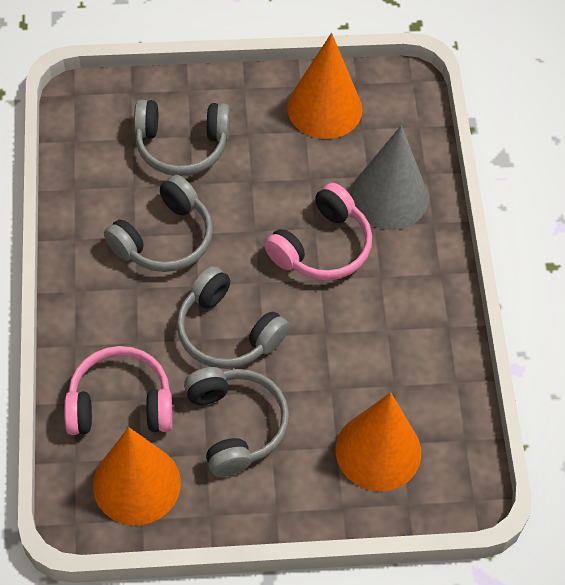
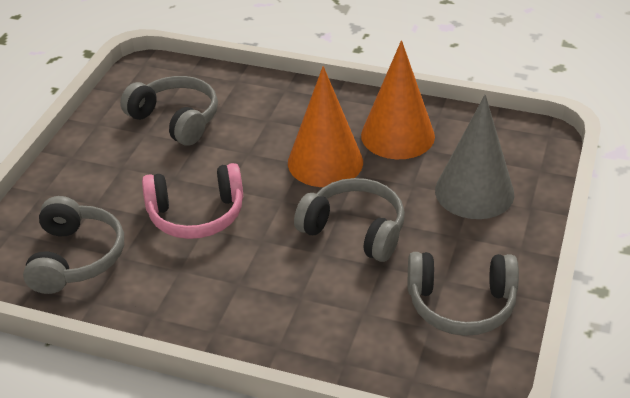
orange cone: [93,427,181,525] [287,33,362,139] [336,393,421,491] = 3 -> [288,66,363,187] [361,40,435,159] = 2
pink headphones: [64,346,172,435] [264,183,372,280] = 2 -> [142,163,243,239] = 1

